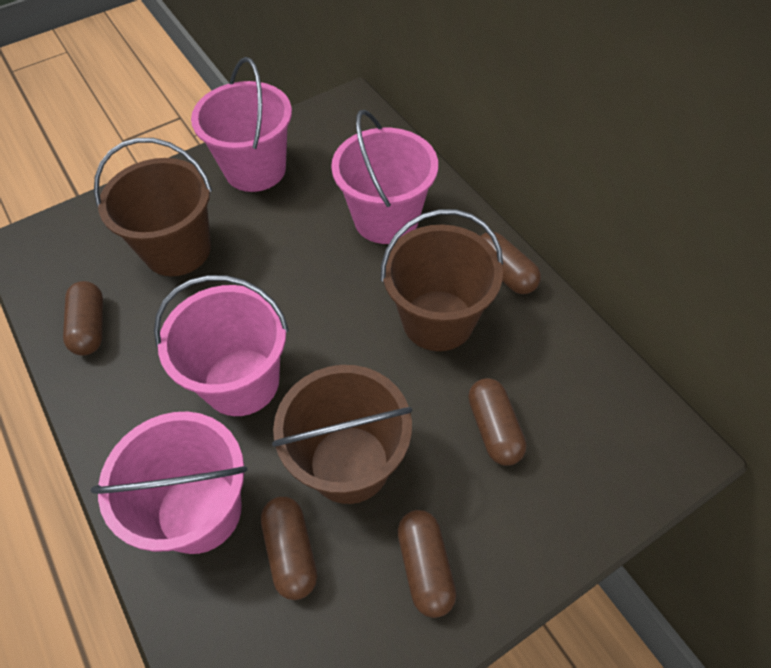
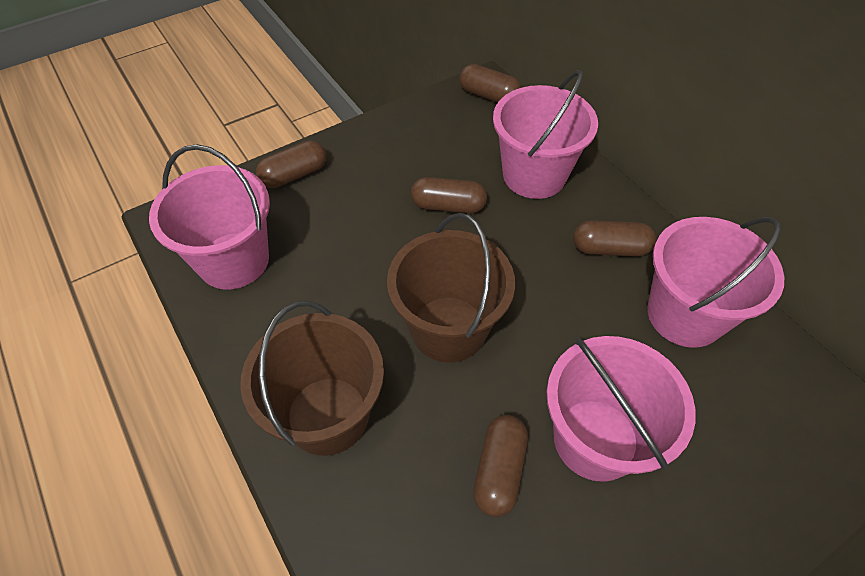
brown bucket: [94,138,212,276] [272,365,413,504] [381,209,503,351] = 3 -> [240,301,384,456] [387,213,515,363] = 2

